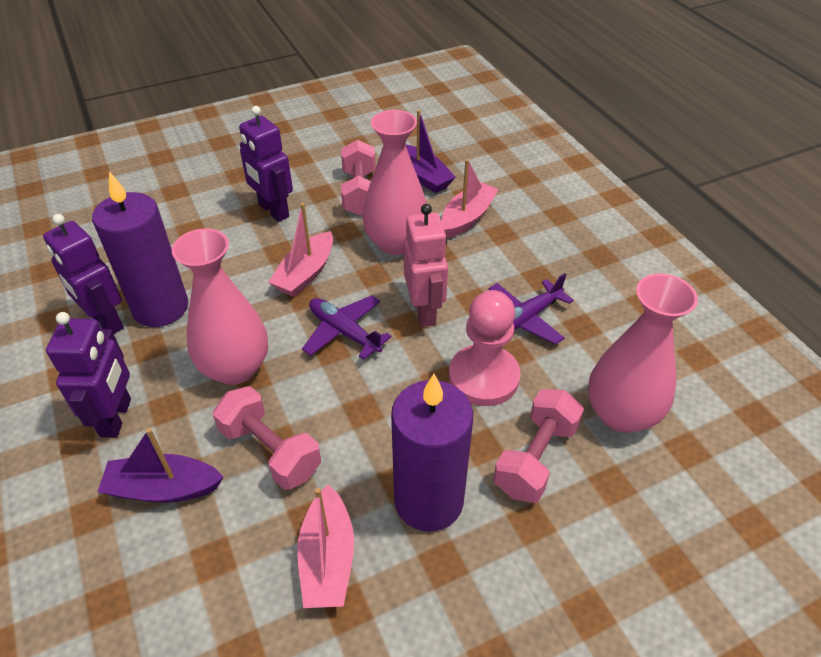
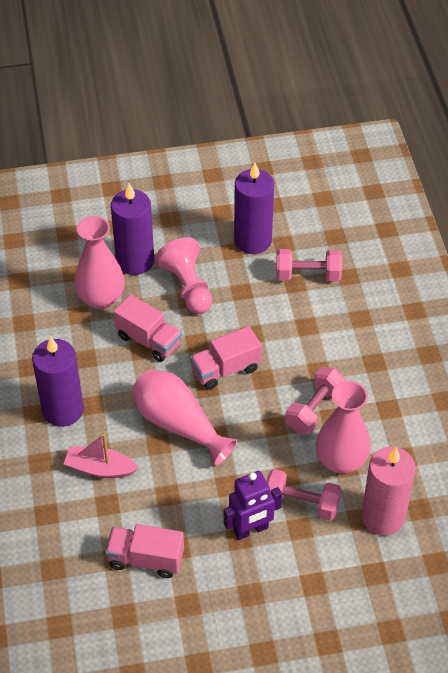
pink boat: [268,203,333,297] [297,485,354,608] [441,159,499,238] = 3 -> [64,434,139,478] = 1
pink candle: none = 0 -> [361,447,416,535] = 1
pink robot: [403,204,448,327] = 1 -> none = 0
pink truck: none = 0 -> [105,524,184,578] [114,294,182,362] [190,326,262,390] = 3
purple boat: [97,428,224,503] [405,110,456,193] = 2 -> none = 0
purple candle: [92,171,188,327] [391,374,473,532] = 2 -> [32,336,84,427] [111,183,154,275] [234,163,274,254] = 3
purple plane: [302,295,392,360] [489,273,574,345] = 2 -> none = 0
purple robot: [43,214,124,334] [46,312,131,438] [239,106,293,222] = 3 -> [224,471,282,540] = 1

